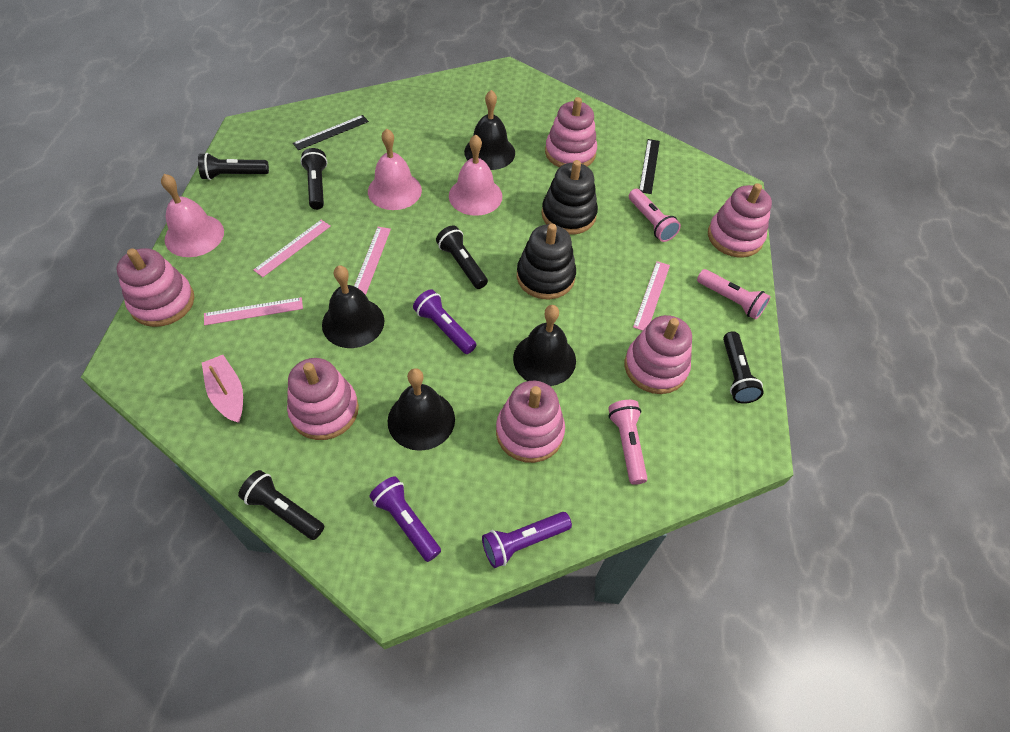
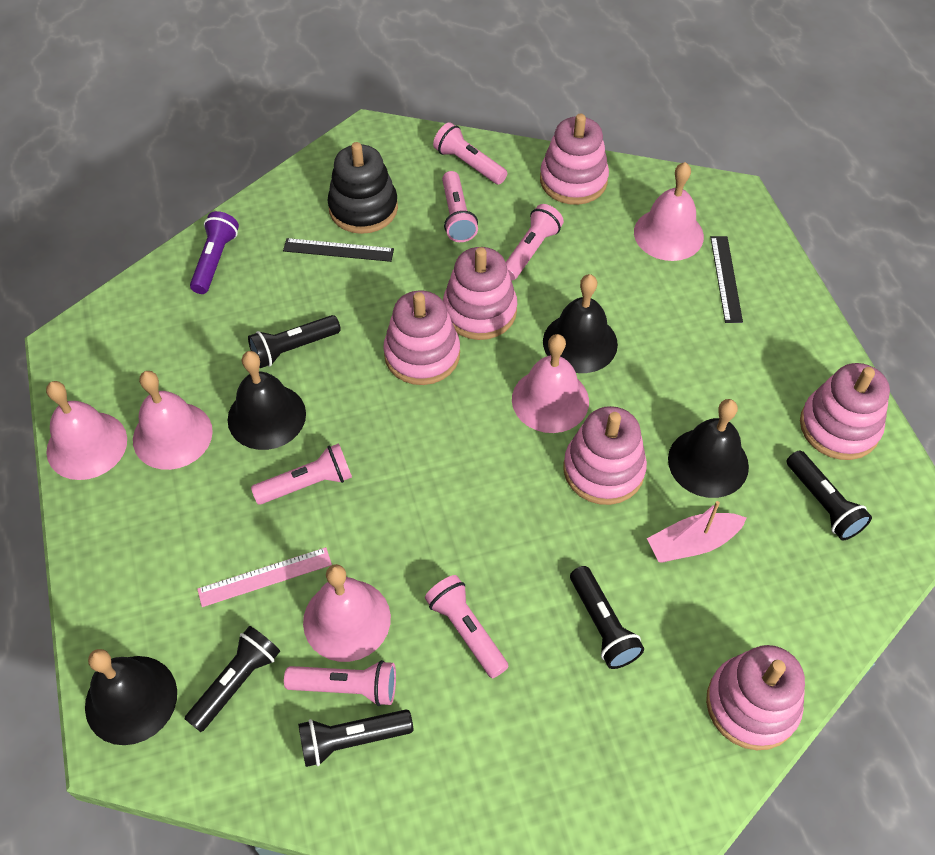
black stacking toy: [517,224,576,300] [542,160,598,235] = 2 -> [327,142,398,234] = 1
pink bell: [161,174,224,257] [368,129,422,210] [449,135,502,216] = 3 -> [46,381,127,480] [133,371,213,470] [303,564,391,662] [512,334,589,433] [634,162,704,261] = 5
pink flashlight: [608,400,648,485] [629,189,681,242] [697,269,771,320] = 3 -> [251,444,352,505] [284,660,396,706] [425,575,509,678] [433,122,507,185] [442,171,478,242] [506,204,564,280] = 6
pink ruler: [204,297,303,325] [253,220,331,277] [354,227,391,295] [633,261,670,331] = 4 -> [197,547,332,607] = 1
purple flashlight: [369,476,441,562] [413,289,476,354] [482,512,572,568] = 3 -> [190,211,239,294] = 1

